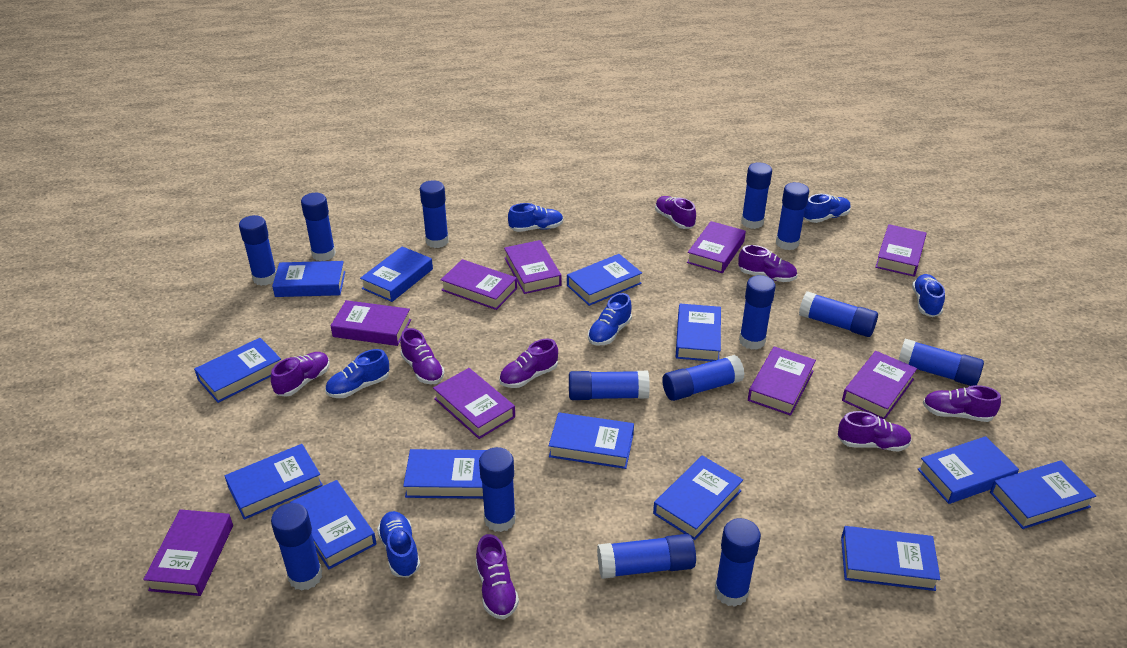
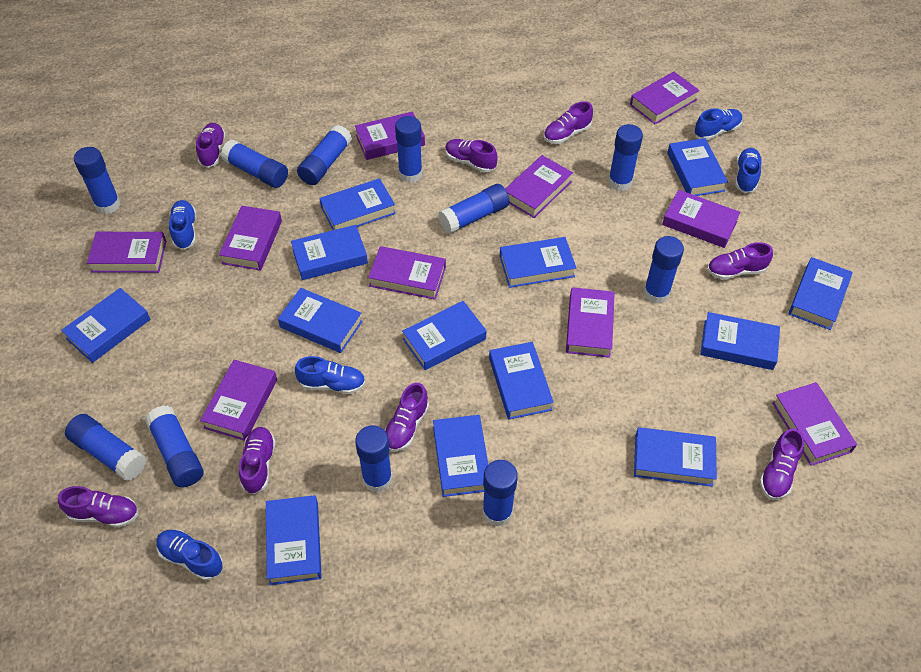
blue glue stick: [239,215,277,286] [271,503,322,591] [301,193,336,261] [420,180,449,248] [479,447,516,532] [569,371,650,400] [597,534,696,579] [662,355,745,401] [715,518,761,607] [739,275,776,350] [741,162,772,229] [776,182,809,250] [799,291,878,337] [898,339,984,386] = 14 -> [65,414,146,481] [74,147,121,214] [145,405,204,487] [221,140,288,188] [297,125,352,185] [355,425,392,493] [395,116,423,183] [438,184,509,234] [482,460,518,527] [608,124,643,191] [643,236,684,304] = 11
blue shoe: [325,349,389,398] [377,511,420,578] [508,203,563,232] [588,293,632,346] [804,194,851,223] [912,274,945,317] = 6 -> [156,530,223,581] [169,200,196,250] [295,356,365,394] [694,109,743,140] [735,148,762,193] = 5
purple book: [143,509,233,596] [331,300,411,346] [433,368,515,439] [441,259,517,310] [504,240,561,294] [687,221,746,273] [748,347,816,416] [842,351,917,419] [875,224,927,277] = 9 -> [87,232,166,273] [200,360,277,441] [219,206,282,271] [355,111,425,160] [368,246,446,300] [505,155,573,218] [566,287,615,358] [630,72,700,124] [662,190,741,248] [772,382,857,466] = 10

